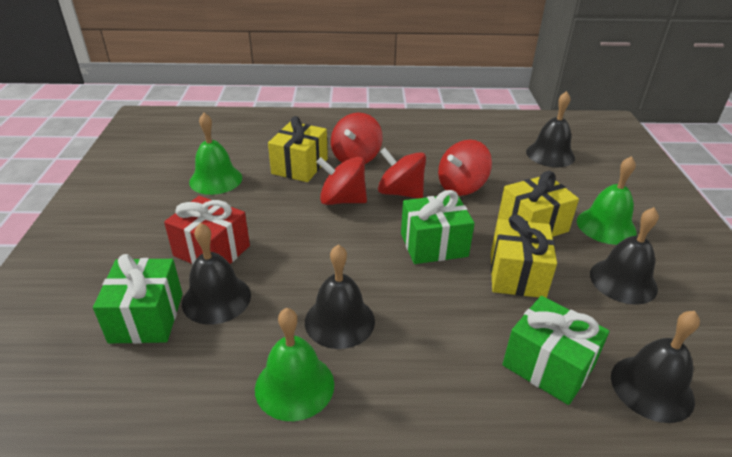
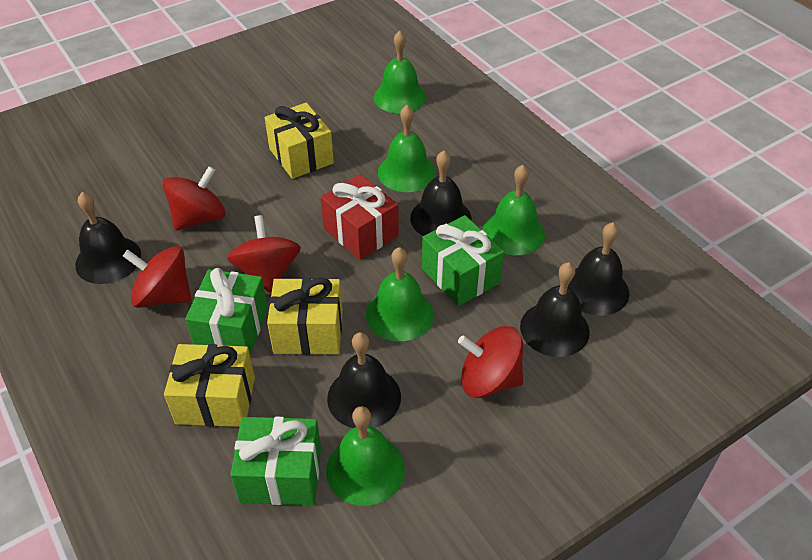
green bell: [189,113,242,195] [255,308,334,421] [577,156,637,245] = 3 -> [326,406,405,506] [366,247,434,341] [374,31,427,114] [378,105,436,192] [483,165,545,255] = 5

